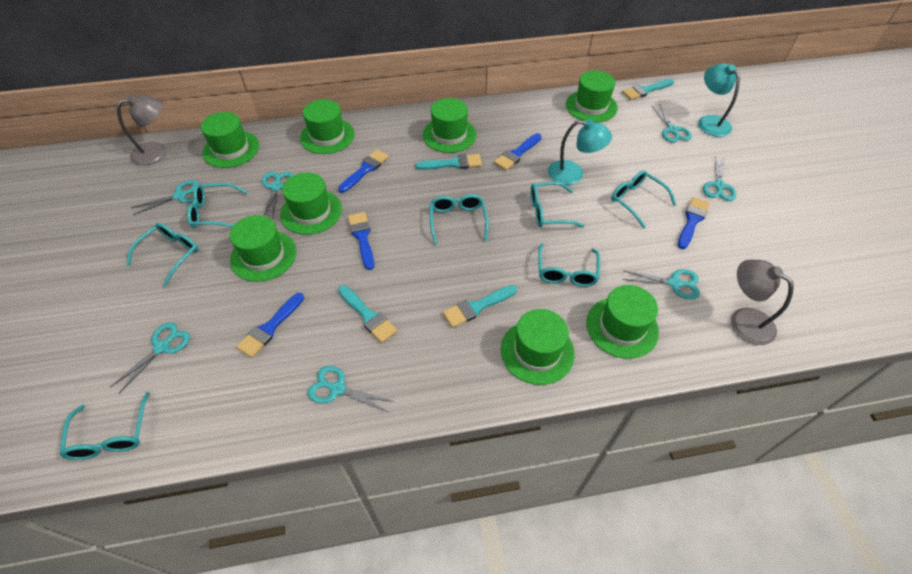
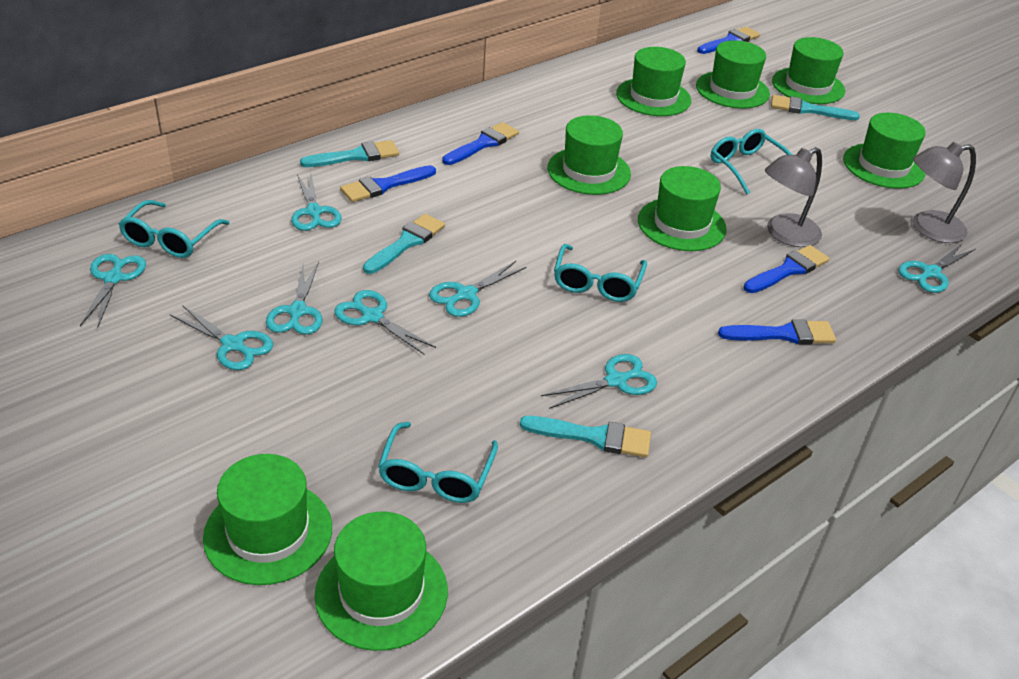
turquoise glasses: [60,392,149,460] [126,223,199,287] [187,183,248,228] [430,194,489,245] [530,182,584,228] [538,243,600,287] [611,170,676,229] = 7 -> [119,200,229,258] [378,422,498,503] [554,244,647,302] [711,129,792,194] = 4
turquoise lamp: [548,119,612,185] [698,63,740,137] = 2 -> none = 0
turquoise scissors: [110,323,190,394] [131,180,199,215] [262,172,293,219] [308,366,394,412] [623,269,700,299] [652,104,692,143] [703,156,736,201] = 7 -> [80,254,146,328] [170,305,273,370] [266,262,322,335] [291,172,342,231] [334,290,436,355] [429,261,526,317] [541,354,657,409] [898,244,975,293] = 8

